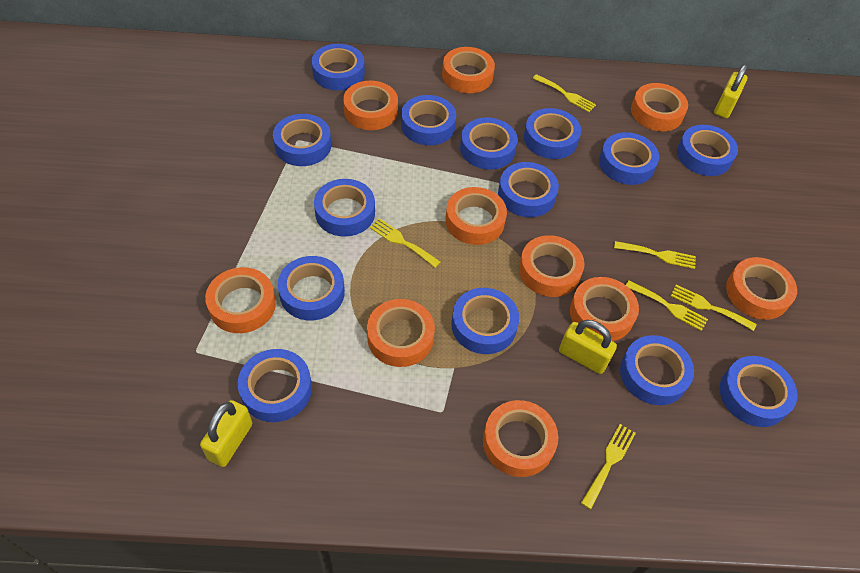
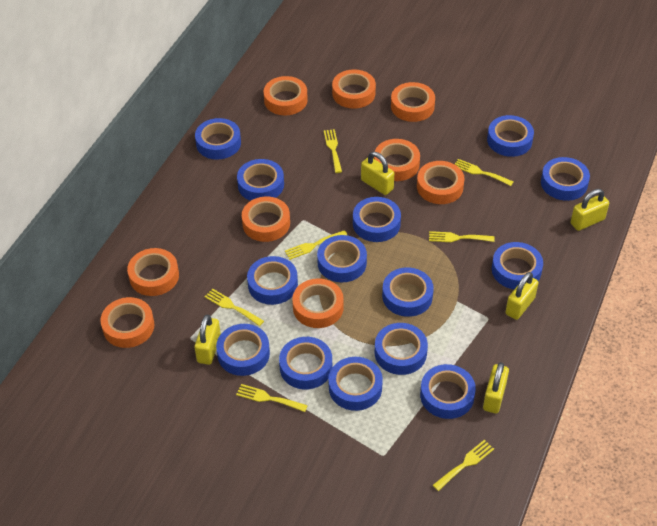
orange tape: [205,267,276,333] [343,81,398,130] [367,299,435,367] [442,47,495,93] [445,187,507,245] [483,400,558,477] [519,235,585,297] [570,277,639,341] [631,83,688,131] [726,257,797,320] = 10 -> [100,297,154,348] [127,248,179,296] [242,197,290,242] [263,76,308,115] [292,278,344,328] [332,69,376,109] [374,139,420,181] [391,82,435,122] [417,161,464,204] = 9
yellow fork: [369,218,441,268] [532,74,596,112] [581,424,636,509] [614,241,696,269] [626,280,708,331] [671,285,757,331] = 6 -> [205,288,264,326] [236,384,308,412] [285,230,347,260] [324,129,342,173] [429,231,495,242] [433,440,494,491] [455,159,513,186] = 7
yellow padlock: [200,400,252,467] [559,320,617,374] [714,64,748,118] = 3 -> [194,315,221,365] [361,152,394,195] [483,362,509,413] [506,272,539,320] [571,189,609,231] = 5

